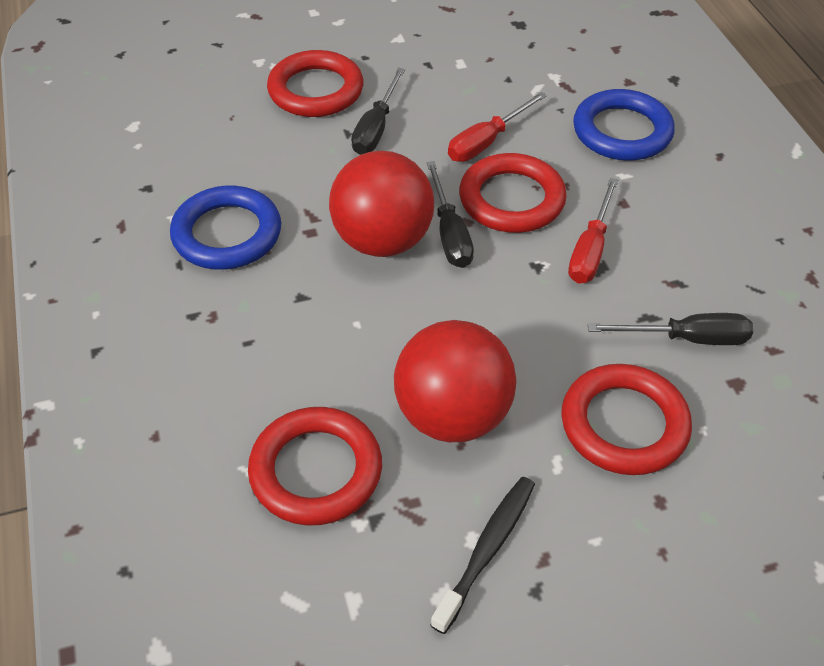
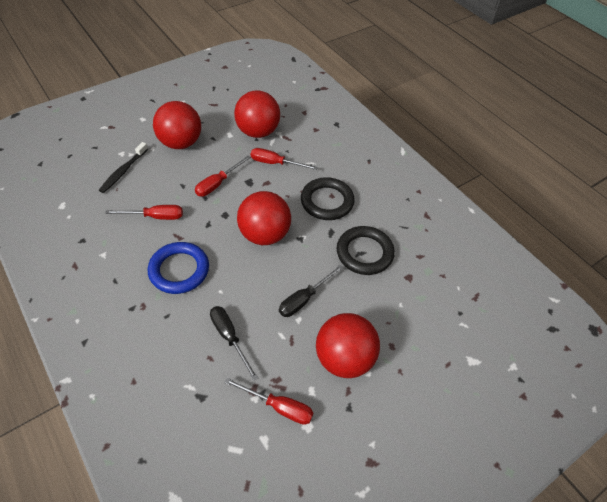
black ring: none = 0 -> [301,177,355,220] [337,226,395,275] = 2
black screwdriver: [351,68,405,155] [426,161,474,268] [588,313,753,345] = 3 -> [210,306,258,381] [279,265,343,317] = 2
blue ring: [170,186,281,270] [573,89,675,161] = 2 -> [148,242,209,294] = 1
red ball: [329,151,434,257] [394,320,517,442] = 2 -> [153,101,201,149] [234,91,280,138] [237,191,291,245] [316,313,380,378] = 4
red ring: [248,407,382,526] [267,50,364,117] [459,153,567,233] [561,364,692,475] = 4 -> none = 0
red screwdriver: [448,92,547,162] [568,178,618,284] = 2 -> [105,205,183,220] [195,156,251,197] [224,378,313,425] [251,148,318,170] = 4

